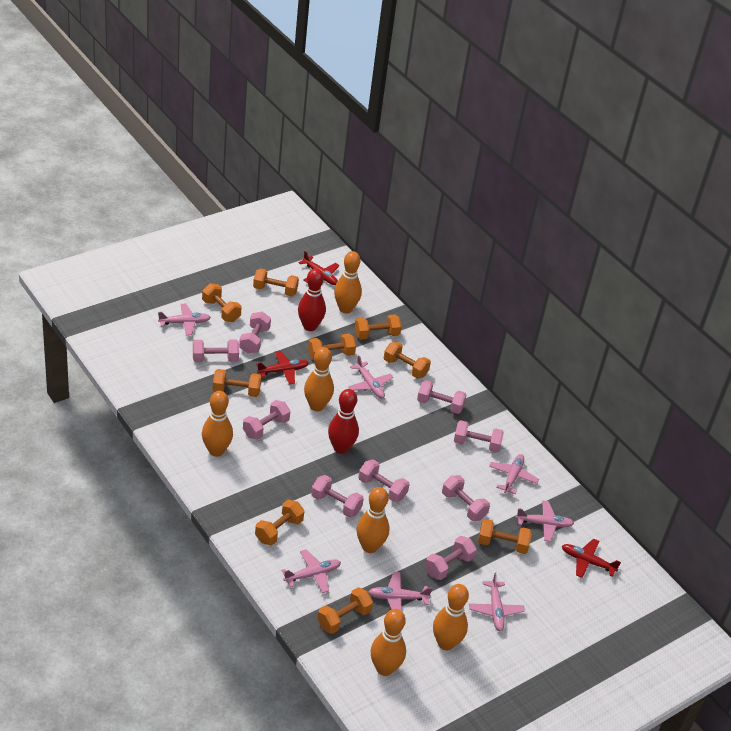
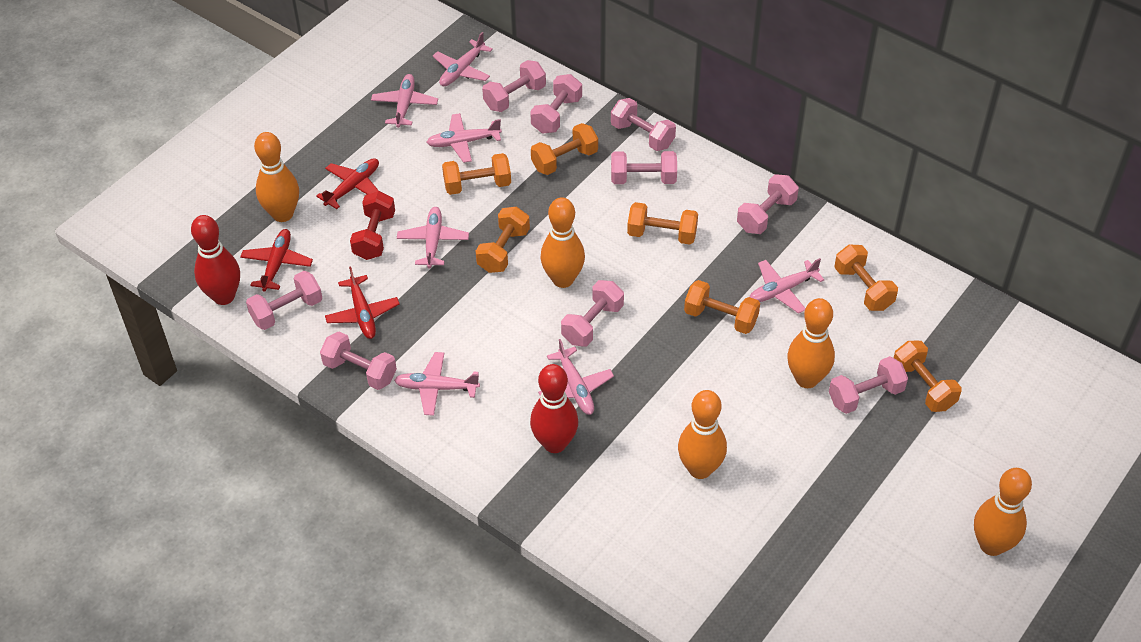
orange bowling pin: [202,391,233,457] [304,347,334,411] [334,251,362,314] [357,487,389,553] [371,609,406,676] [433,584,469,651] = 6 -> [254,132,299,222] [540,197,585,288] [678,390,727,479] [787,298,835,388] [974,468,1032,556] = 5
orange dumbbell: [202,283,242,322] [213,369,261,397] [253,268,299,296] [255,500,305,545] [308,333,356,360] [318,587,373,634] [355,314,402,339] [384,342,431,379] [478,519,532,554] = 9 -> [442,153,511,195] [476,207,530,273] [531,123,598,175] [627,202,698,245] [684,280,760,334] [834,245,898,311] [894,340,962,412] = 7
red dumbbell: none = 0 -> [350,191,395,260] = 1

